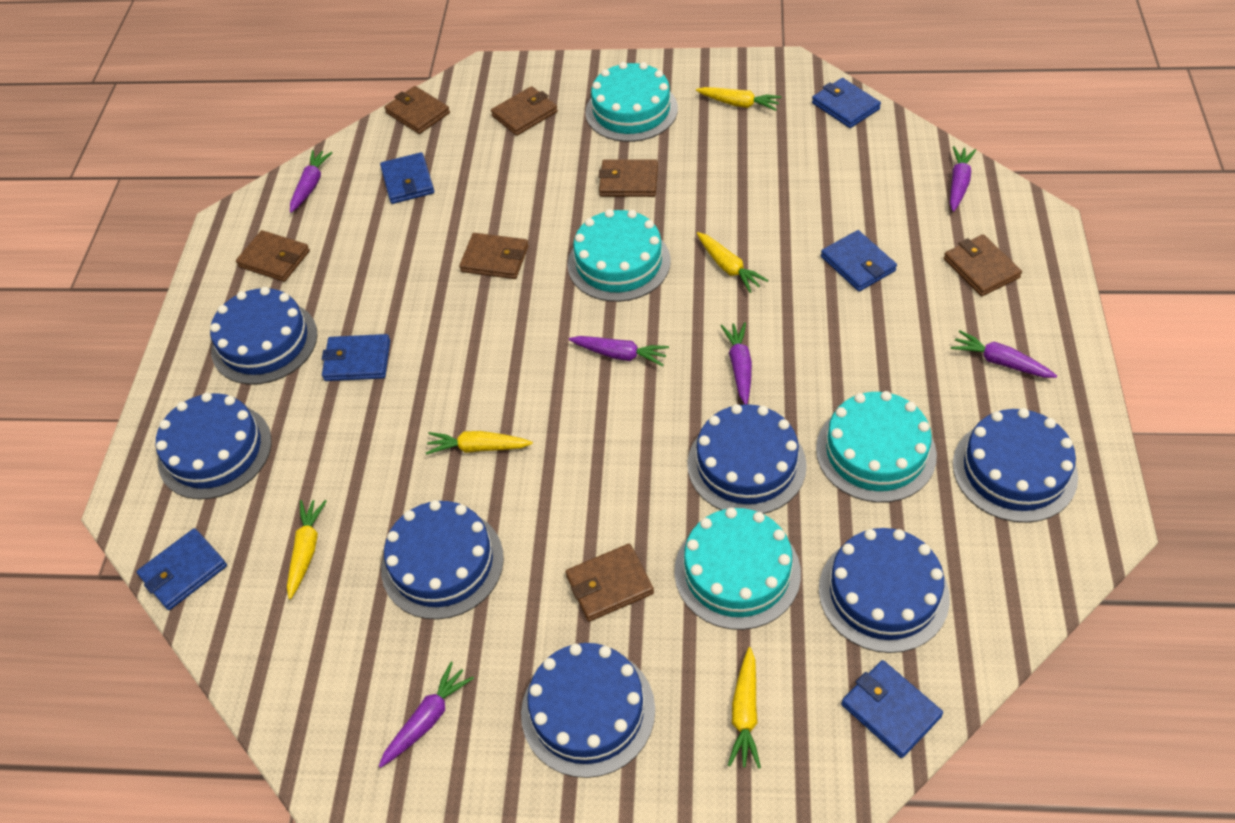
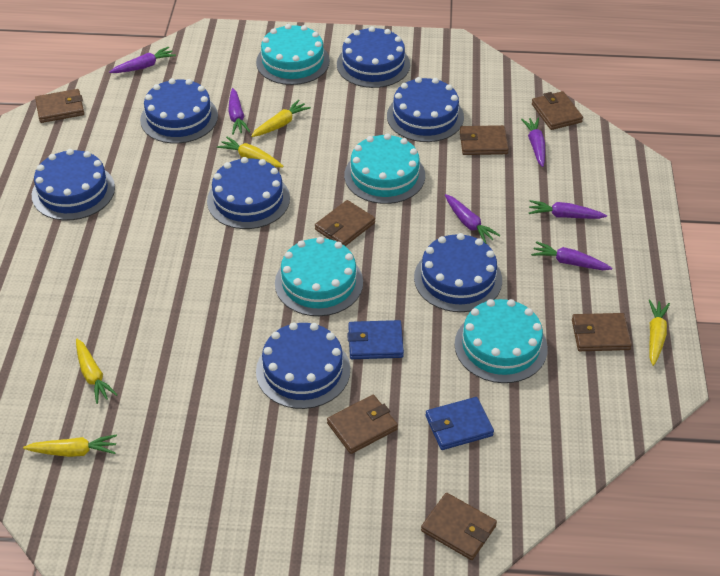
blue wallet: [136,528,227,610] [322,334,390,381] [380,152,434,204] [812,78,881,128] [821,230,897,291] [841,660,943,758] = 6 -> [347,320,404,359] [425,397,494,450] = 2

